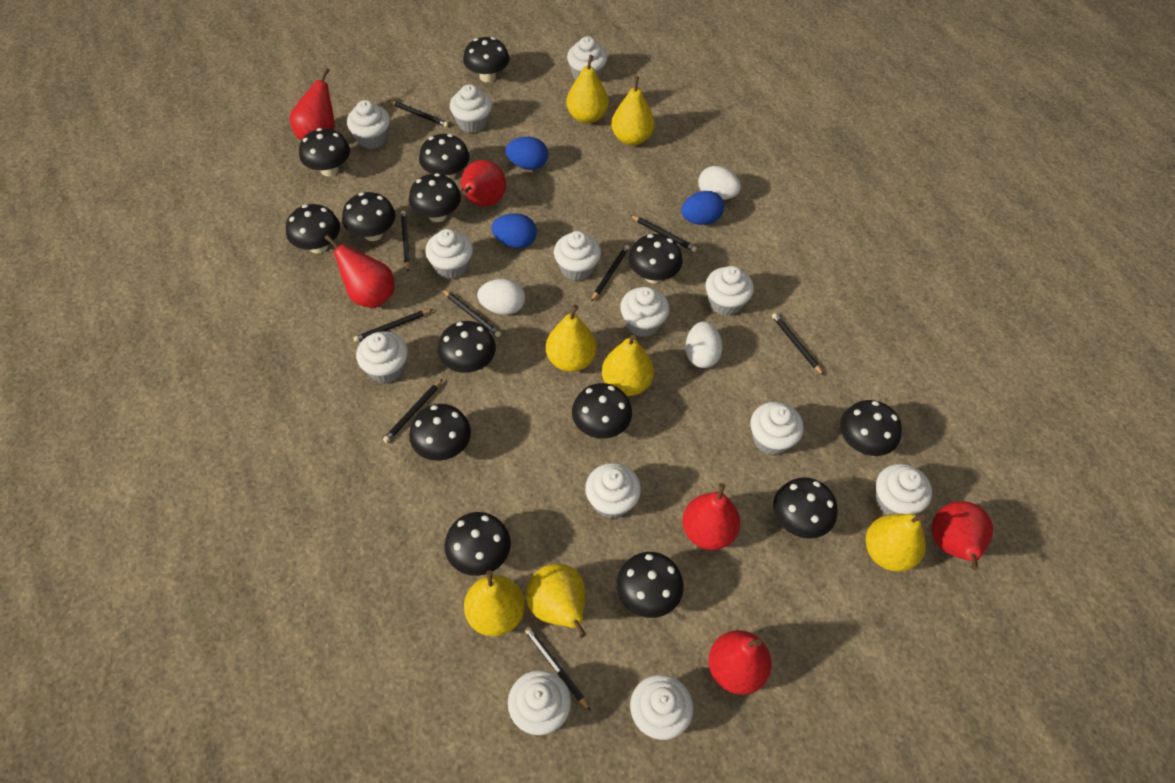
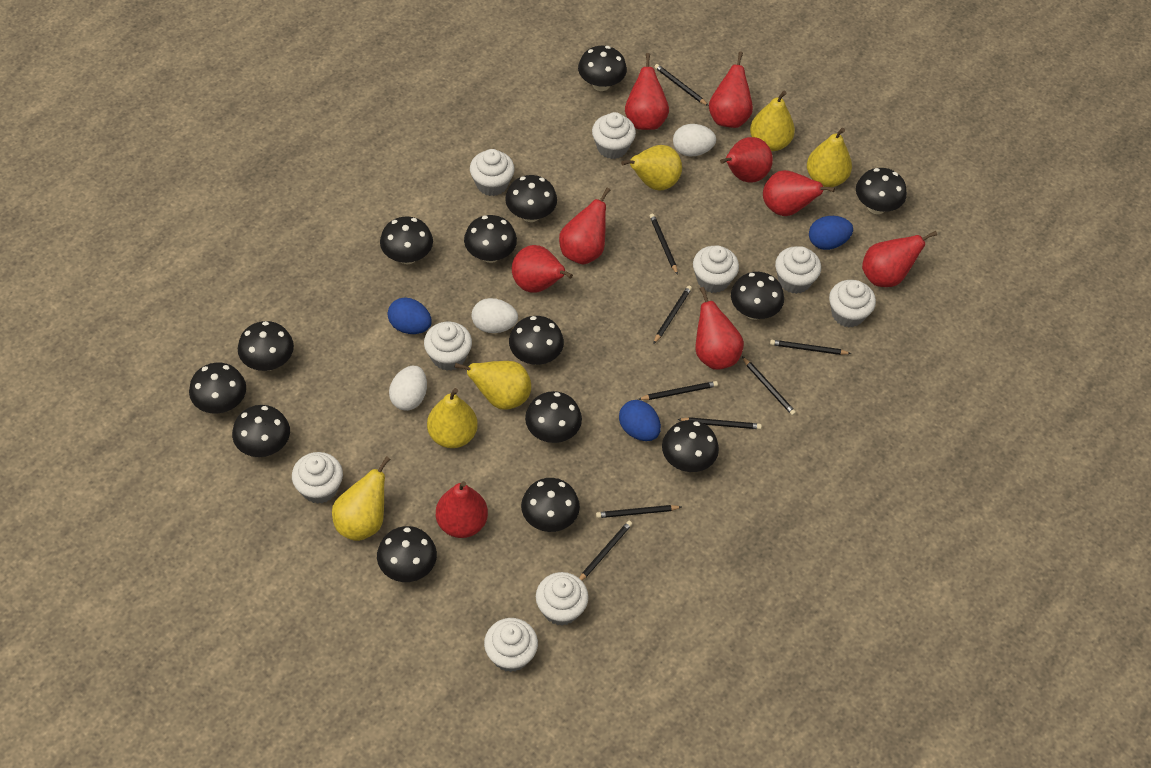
red pear: [289,68,335,140] [325,235,395,308] [461,160,506,207] [682,483,740,550] [708,630,772,695] [931,501,993,570] = 6 -> [436,481,488,538] [512,245,573,293] [559,188,611,265] [625,53,669,130] [696,287,744,370] [709,51,753,128] [720,137,773,182] [763,170,835,216] [862,231,937,287] = 9
white cupcake: [347,100,390,149] [356,331,408,383] [425,229,473,279] [450,84,492,133] [508,670,571,735] [554,231,601,281] [567,36,607,79] [585,463,641,519] [620,287,669,337] [630,675,693,740] [706,266,754,316] [750,402,804,455] [876,464,932,515] = 13 -> [292,452,343,504] [424,322,472,371] [470,149,515,196] [484,618,538,672] [536,572,589,626] [592,112,636,159] [693,246,739,293] [775,246,821,294] [829,280,876,327] = 9
yellow pear: [464,570,525,636] [526,564,586,638] [546,305,597,372] [566,55,609,123] [602,335,654,396] [611,77,655,145] [866,513,926,572] = 7 -> [332,456,391,541] [427,388,478,448] [455,361,531,410] [621,145,682,191] [750,91,795,151] [807,128,852,187] = 6

